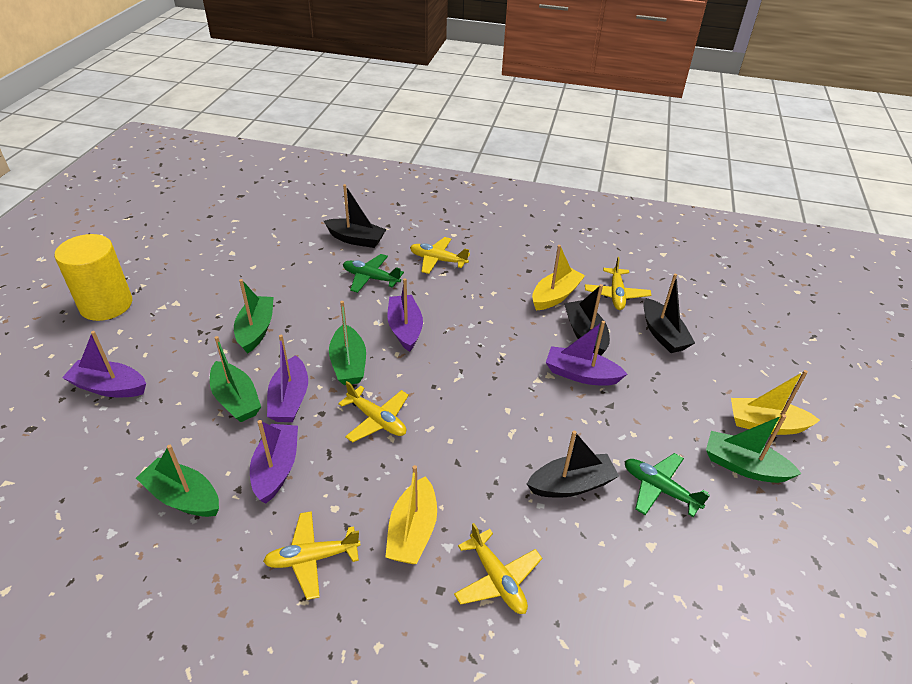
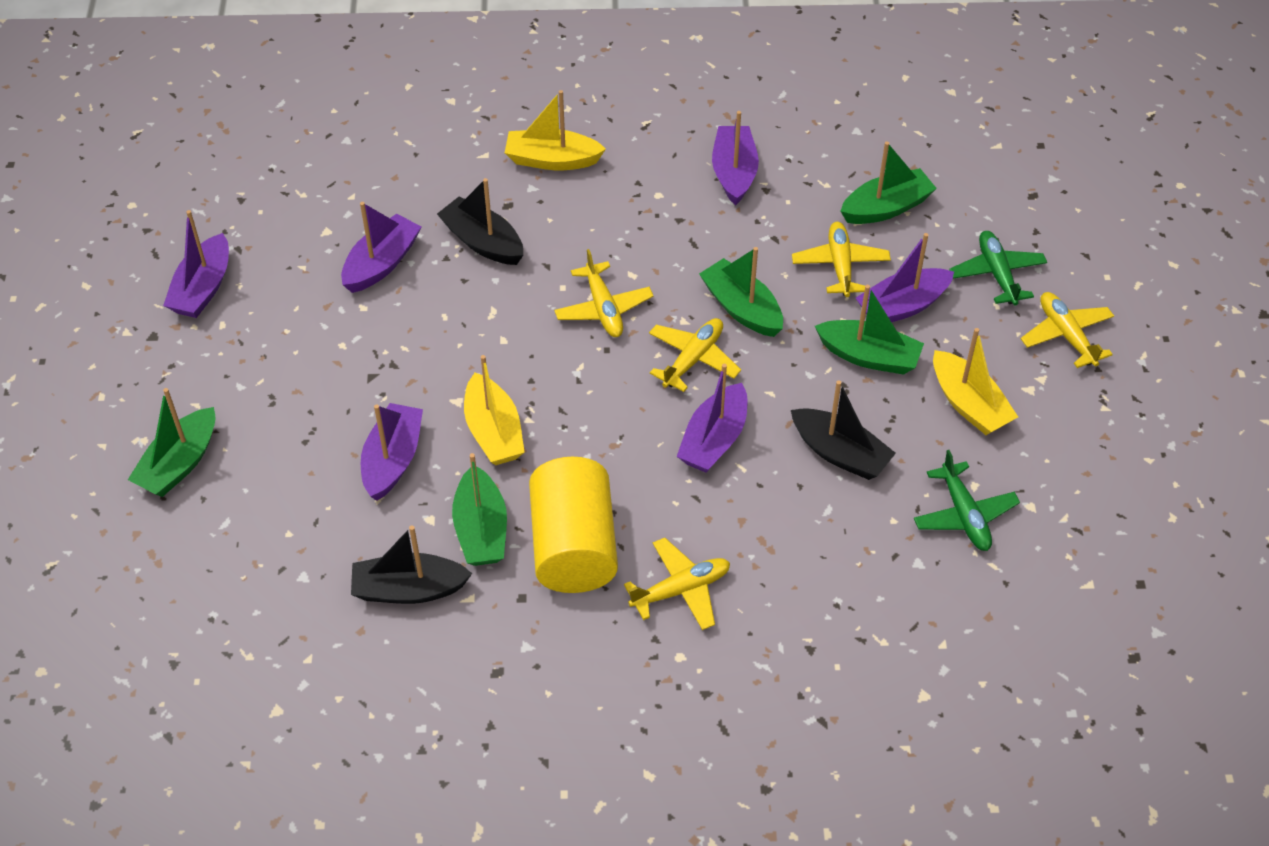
black boat: [324,184,387,248] [527,431,619,498] [564,284,610,355] [643,274,695,353] = 4 -> [351,525,472,604] [437,178,523,265] [791,380,896,480] = 3
purple boat: [62,331,146,397] [250,420,298,504] [267,335,308,422] [387,278,423,352] [546,321,627,386] = 5 -> [163,210,229,318] [341,202,421,293] [361,403,423,501] [676,364,747,473] [712,111,759,205] [856,233,954,322] = 6

